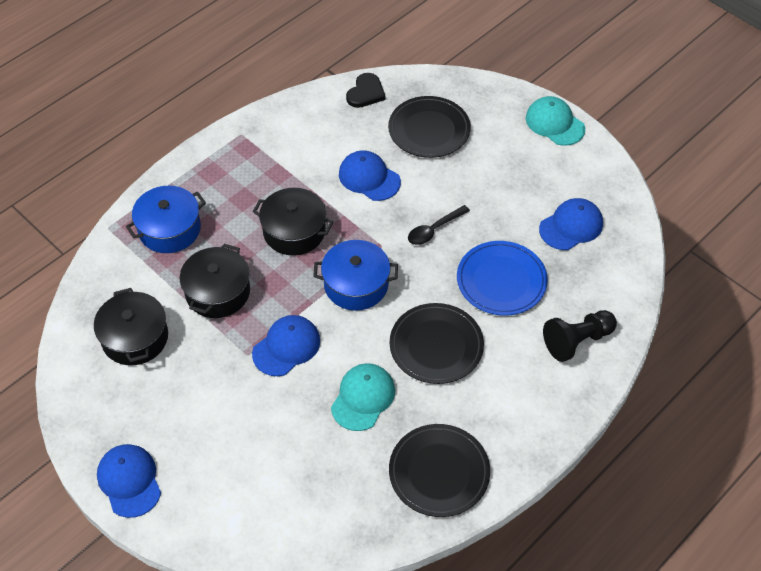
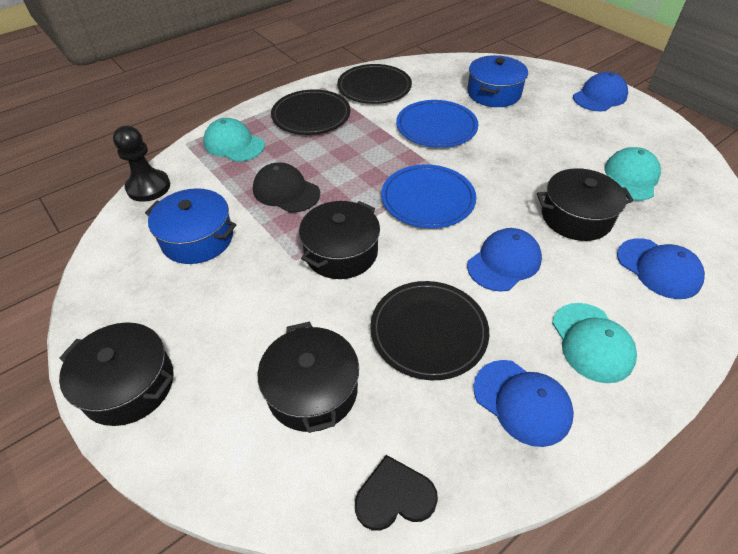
black cap: none = 0 -> [253,162,320,213] = 1
black pot: [94,288,168,365] [180,244,250,318] [253,188,334,256] = 3 -> [59,322,174,426] [258,322,359,433] [299,201,380,279] [537,168,634,241] = 4
black spoon: [408,205,470,245] = 1 -> none = 0
blue plate: [457,241,548,316] = 1 -> [381,164,476,228] [396,100,478,148] = 2
turquoise cap: [331,363,395,431] [526,96,585,146] = 2 -> [203,118,265,162] [552,303,637,383] [605,147,661,201] = 3

